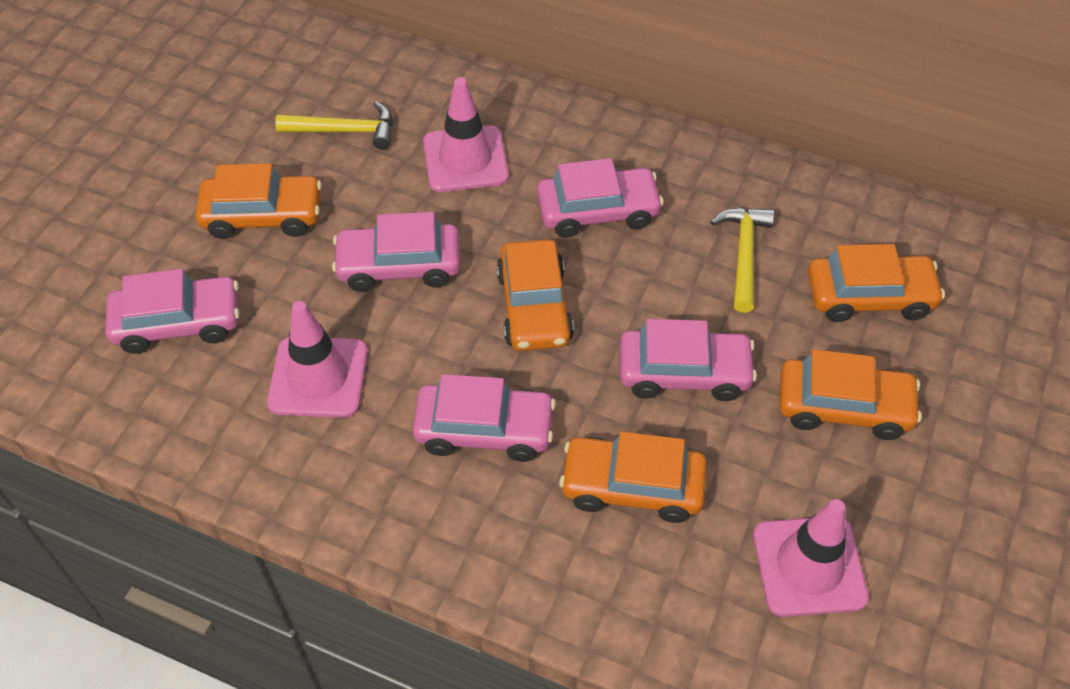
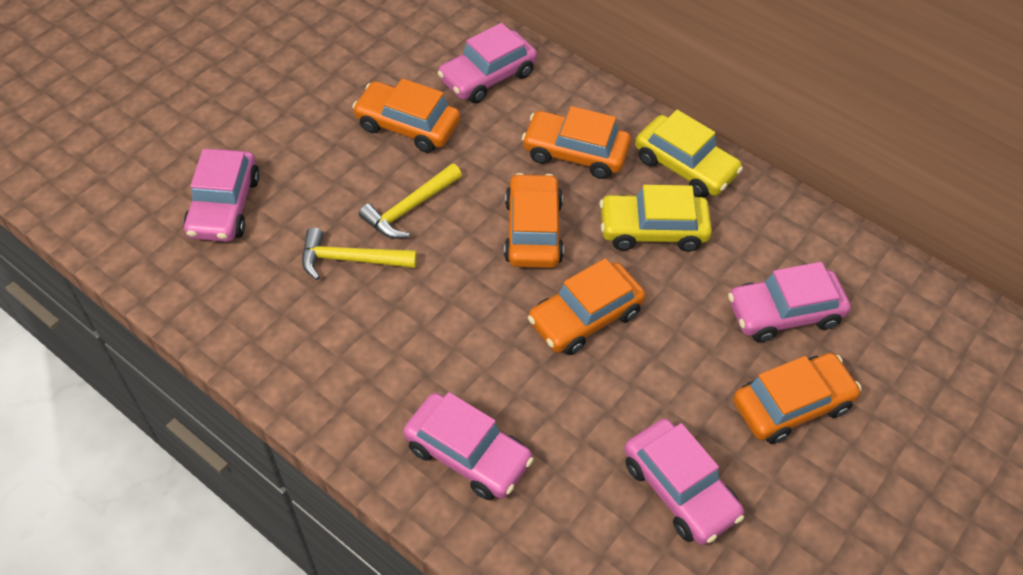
pink traffic cone: [267,301,368,418] [423,77,509,192] [753,499,869,617] = 3 -> none = 0
yellow car: none = 0 -> [599,185,712,252] [635,110,743,198] = 2

